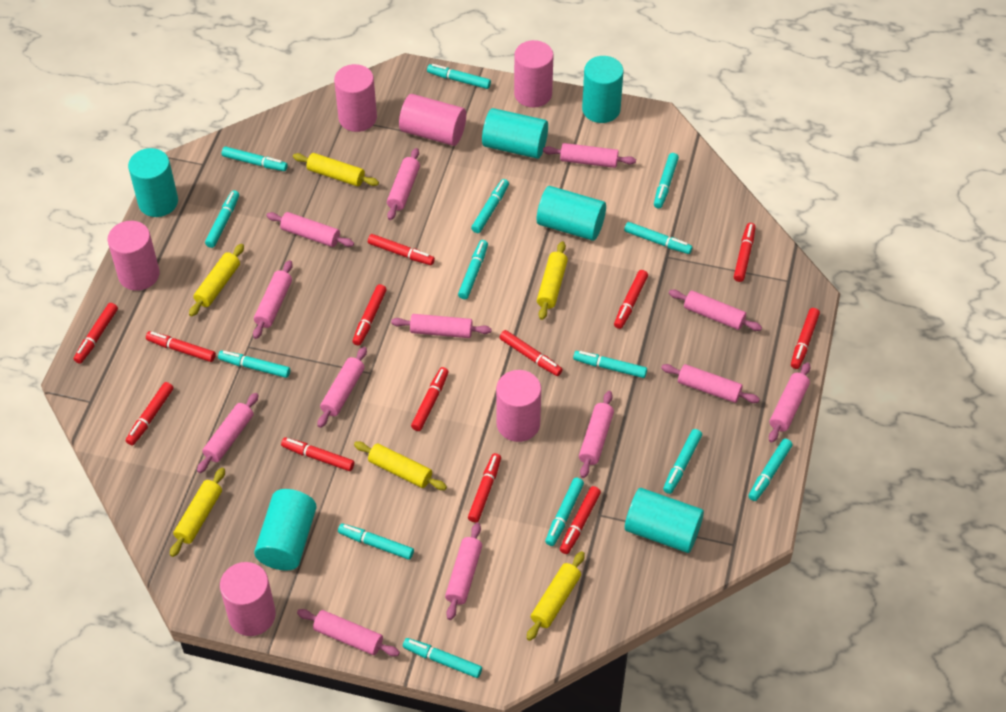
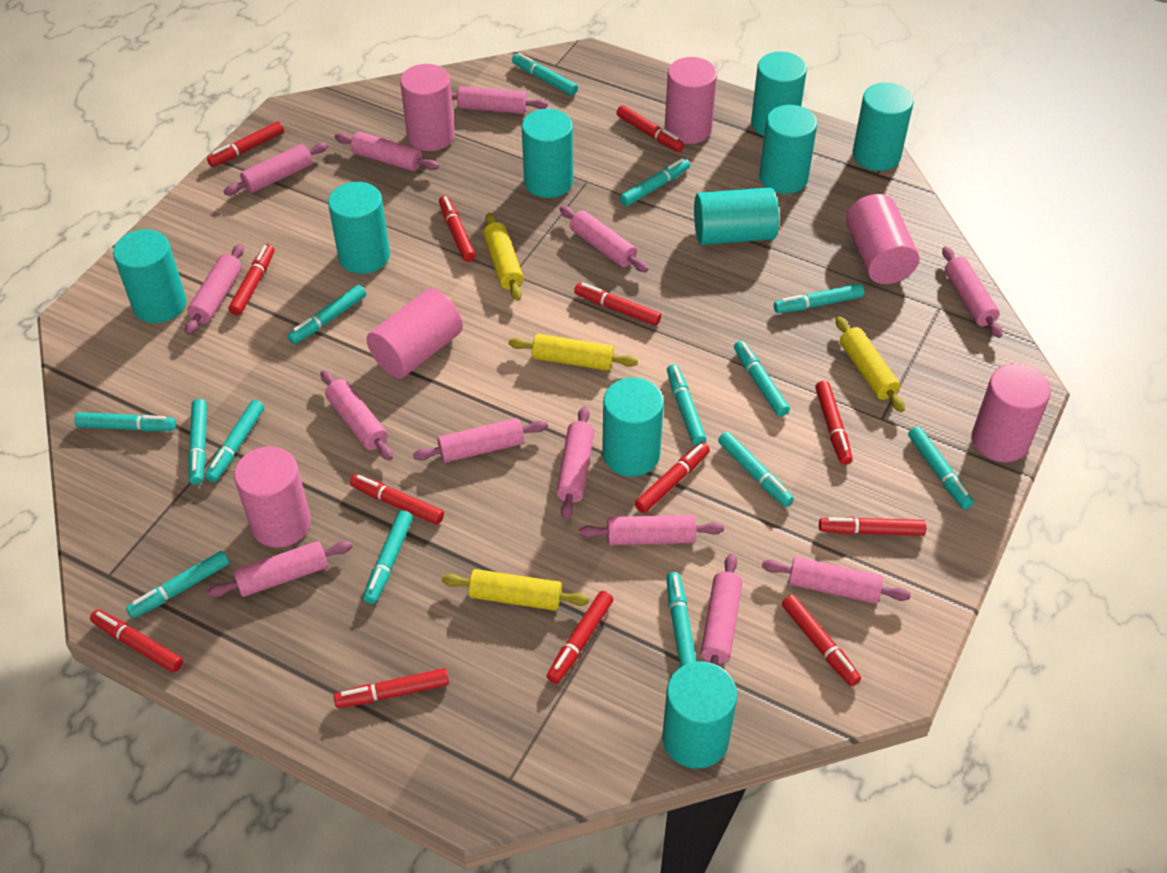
turquoise cylinder: [128,148,178,217] [254,489,317,570] [482,108,548,159] [537,186,606,241] [582,56,624,123] [625,488,704,553] = 6 -> [113,229,186,323] [328,182,390,274] [522,109,573,198] [602,378,664,477] [663,661,737,769] [694,187,779,245] [751,52,807,136] [759,105,817,194] [853,83,914,171] = 9
yellow rolling pin: [170,468,225,557] [189,244,244,317] [293,153,379,186] [354,441,447,490] [527,551,585,641] [537,241,568,320] = 6 -> [442,569,589,611] [483,213,524,301] [509,334,638,371] [836,316,905,412] = 4

